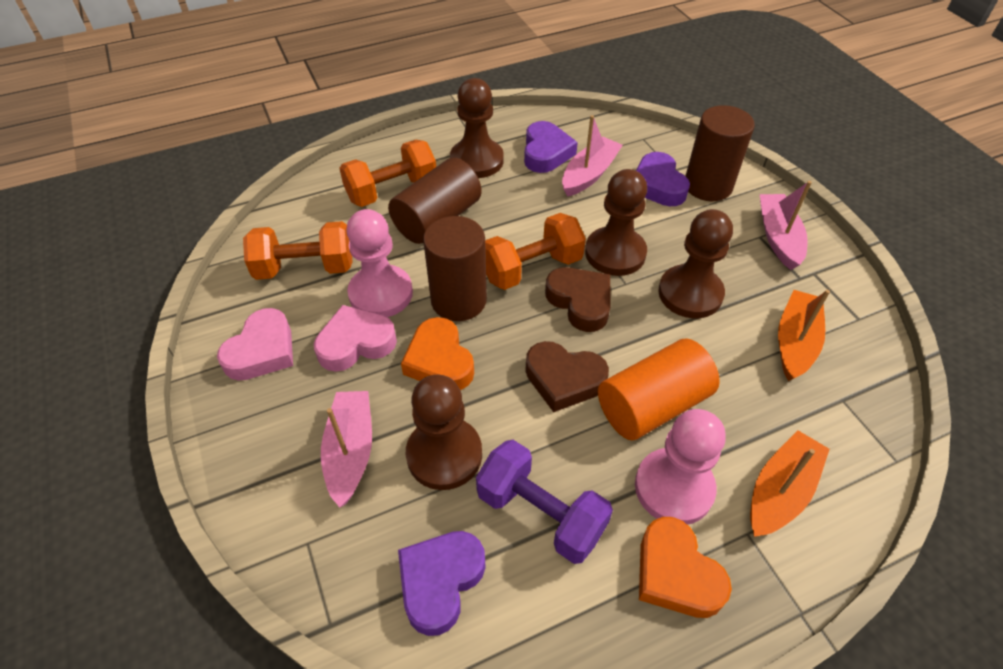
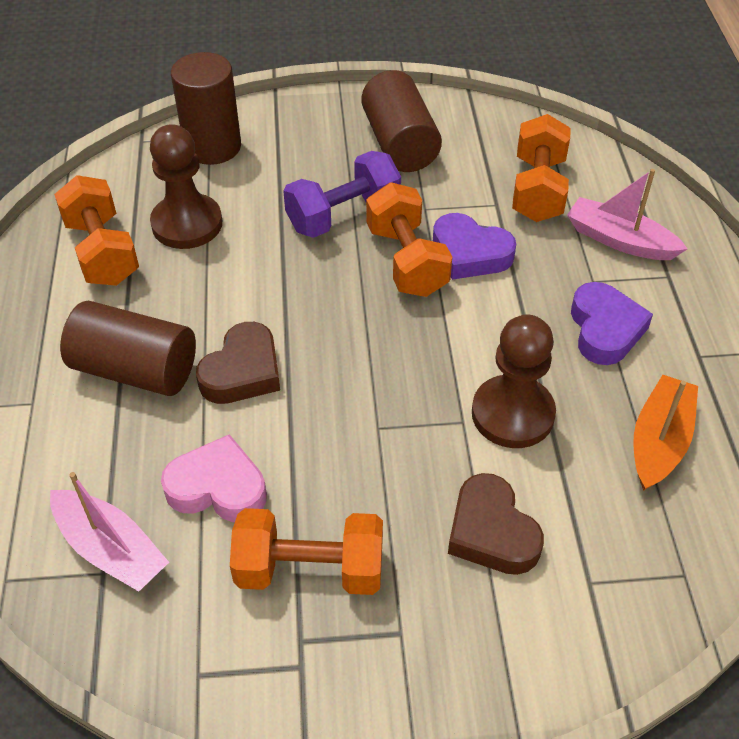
brown pawn: [406,375,482,490] [450,78,504,178] [585,169,647,276] [658,209,733,318] = 4 -> [150,124,222,249] [472,315,556,448] = 2
orange boat: [750,430,830,537] [778,290,830,381] = 2 -> [633,375,698,491] = 1
orange cylinder: [598,339,720,440] = 1 -> none = 0
orange dumbbell: [243,221,353,280] [339,140,436,207] [485,213,586,290] = 3 -> [54,175,139,286] [230,508,383,595] [366,182,452,297] [512,114,571,222] = 4
orange heart: [401,317,474,390] [639,517,732,618] = 2 -> none = 0
pink boat: [321,391,372,508] [562,115,623,197] [760,181,812,270] = 3 -> [50,472,169,591] [567,169,688,260] = 2
pink heart: [217,308,293,381] [314,305,397,372] = 2 -> [161,434,267,522] = 1
pink pawn: [346,209,413,317] [635,409,725,525] = 2 -> none = 0
purple heart: [398,531,486,636] [524,121,578,173] [636,152,690,206] = 3 -> [433,213,516,280] [571,282,653,365] = 2

